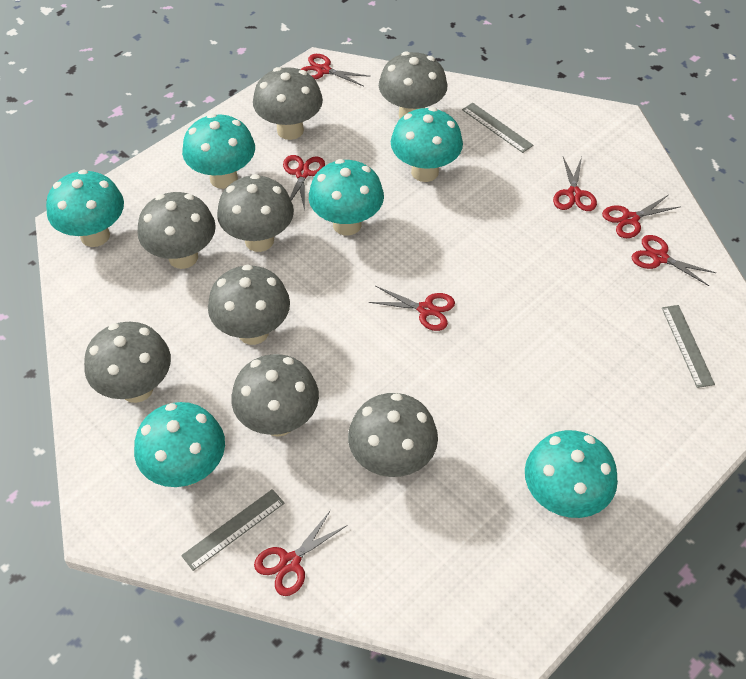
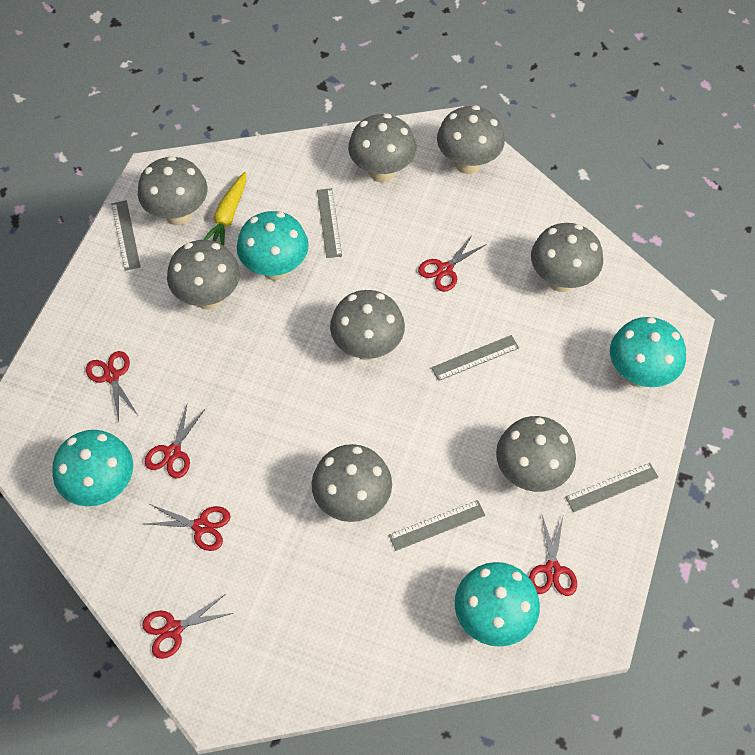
grey ruler: [181,489,285,571] [462,103,533,153] [662,305,715,388] = 3 -> [111,200,141,271] [317,188,342,258] [389,500,485,551] [431,335,519,381] [565,463,659,512] = 5
red scissors: [254,510,348,596] [283,155,325,211] [300,54,371,87] [369,286,455,331] [553,157,597,211] [602,195,680,238] [632,235,716,286] = 7 -> [86,351,138,421] [142,594,233,659] [145,405,206,478] [145,504,231,551] [418,234,487,292] [529,515,577,596] = 6
turquoise mushroom: [46,169,124,247] [134,402,225,487] [182,114,255,189] [309,159,384,236] [391,107,463,182] [525,430,618,518] = 6 -> [52,430,133,506] [237,211,309,281] [455,562,540,647] [610,317,686,388] = 4
yellow carrot: none = 0 -> [203,172,246,245] = 1

